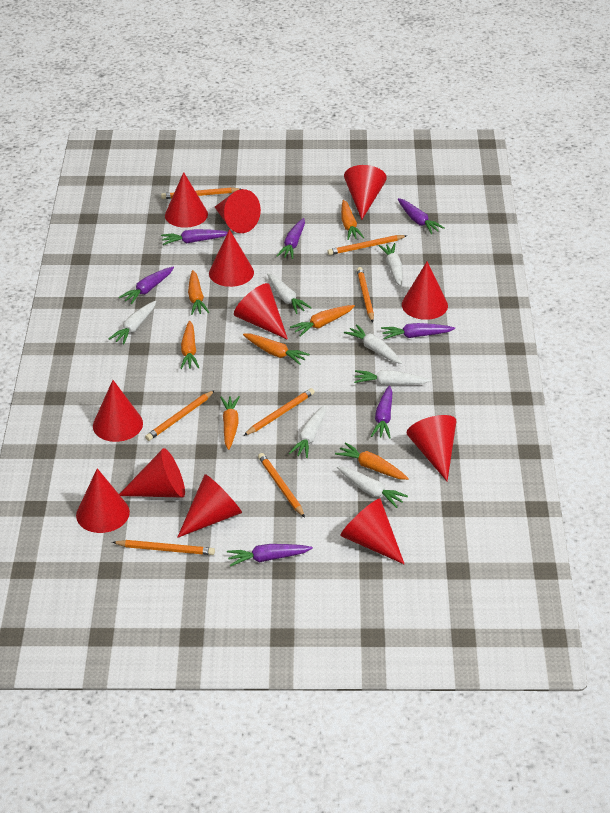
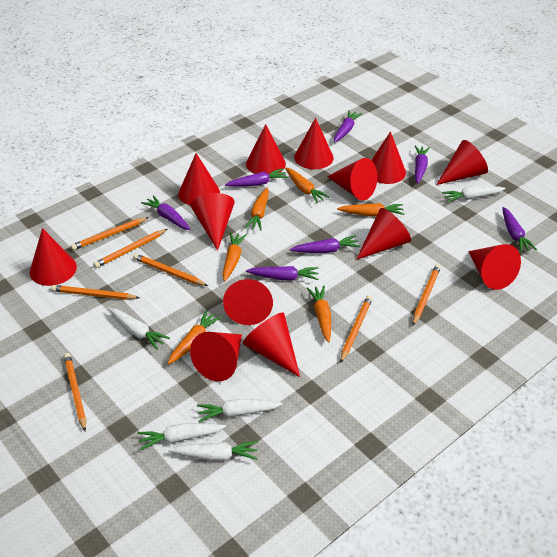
orange carrot: [180,321,199,369] [188,270,209,315] [220,396,240,450] [243,334,310,365] [290,305,355,337] [335,442,409,480] [341,200,364,240] = 7 -> [168,310,222,364] [222,232,247,282] [245,188,269,231] [285,168,330,203] [307,286,331,342] [337,203,404,216] = 6
red cone: [76,468,130,533] [93,380,143,442] [119,448,185,497] [165,172,208,228] [177,474,242,538] [209,229,254,287] [215,189,261,233] [234,283,288,340] [340,498,404,564] [344,165,387,220] [402,262,448,320] [406,415,456,481] = 12 -> [30,228,77,286] [178,153,220,205] [190,332,242,381] [191,193,234,251] [223,279,273,325] [243,312,300,377] [246,124,286,174] [294,118,334,169] [327,158,377,200] [356,208,411,260] [371,132,406,184] [436,140,488,185] [468,244,521,290] = 13
white carrot: [109,301,156,345] [267,273,312,314] [289,405,326,458] [337,466,408,508] [344,324,402,364] [354,370,431,385] [378,243,402,286] = 7 -> [108,308,170,350] [137,423,226,451] [168,441,258,461] [197,399,283,422] [442,186,506,202] = 5

